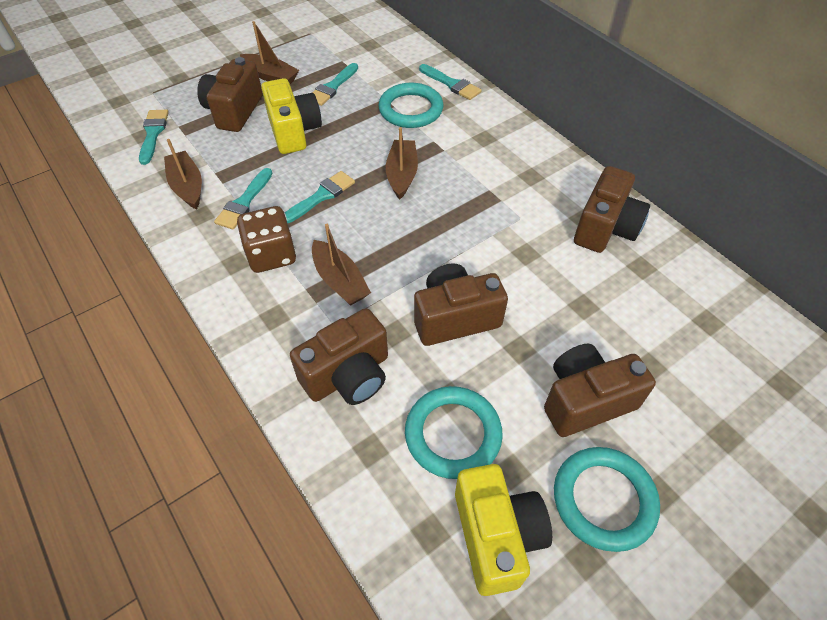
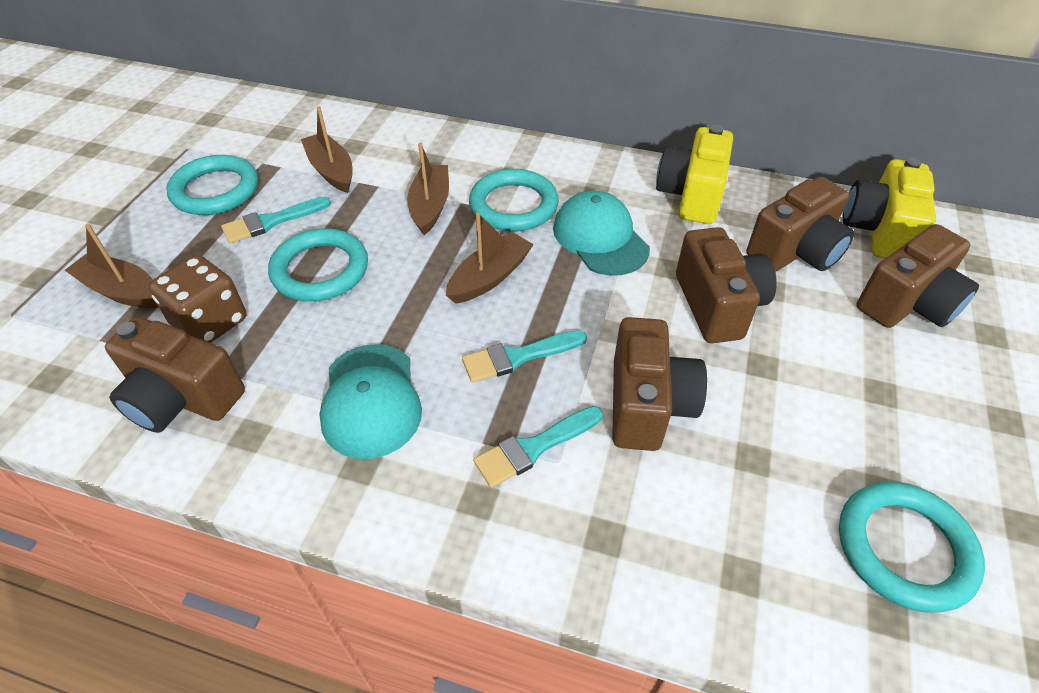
turquoise brush: [139,110,169,165] [214,168,273,230] [285,171,355,223] [312,63,358,106] [419,64,482,100] = 5 -> [221,197,331,244] [462,330,587,383] [474,406,603,488] = 3
turquoise cap: none = 0 -> [319,344,422,459] [553,191,650,276] = 2
turquoise ring: [379,83,443,128] [405,386,503,479] [554,447,660,552] = 3 -> [166,155,258,215] [268,228,368,302] [469,169,559,232] [839,482,985,613] = 4

